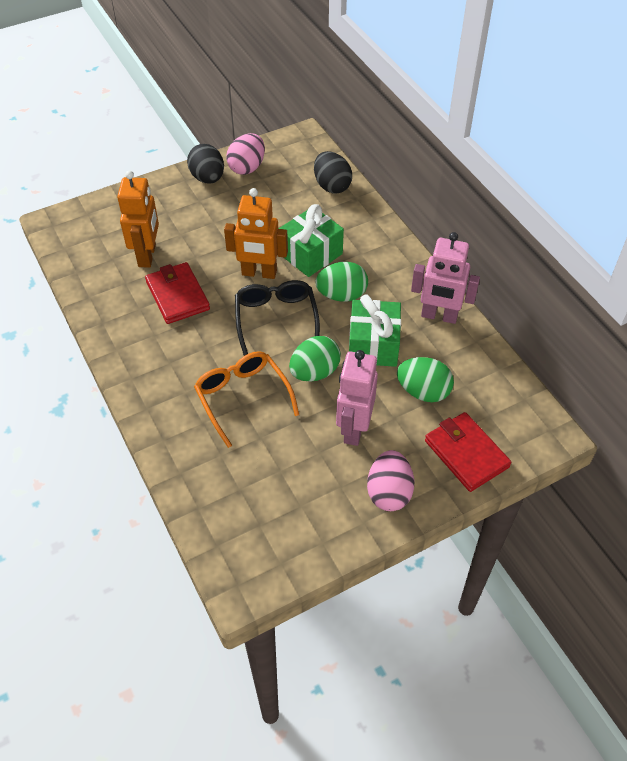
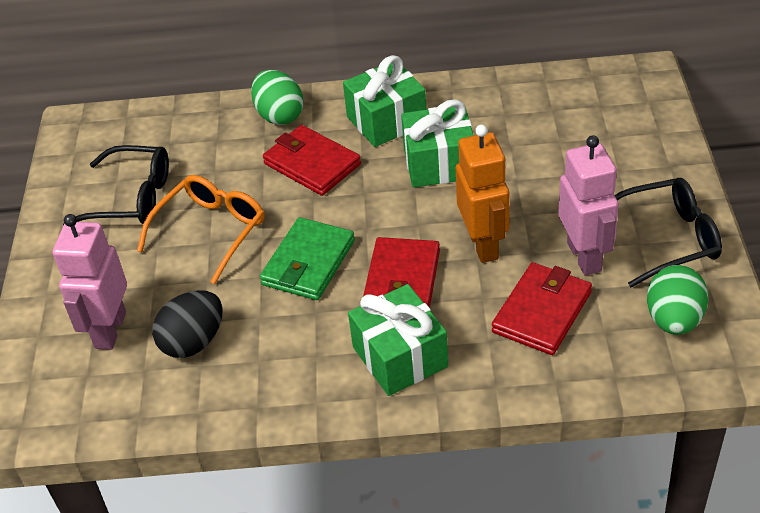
black egg: [187,144,224,184] [314,151,352,194] = 2 -> [152,290,223,358] = 1
black glasses: [235,280,320,356] = 1 -> [63,145,169,226] [615,178,722,287] = 2
green egg: [289,336,341,381] [315,262,368,302] [397,357,454,402] = 3 -> [251,70,303,125] [647,265,708,335] = 2
green gift: [278,204,344,277] [349,295,401,367] = 2 -> [343,55,426,147] [348,284,448,396] [401,99,474,187] = 3
green wallet: none = 0 -> [260,217,355,300] = 1
orange robot: [117,171,159,268] [224,188,288,279] = 2 -> [456,125,509,263] = 1
pink egg: [226,133,265,175] [367,450,414,511] = 2 -> none = 0
red wallet: [145,262,210,324] [425,412,511,492] = 2 -> [263,125,361,196] [363,237,440,308] [492,262,592,355] = 3

